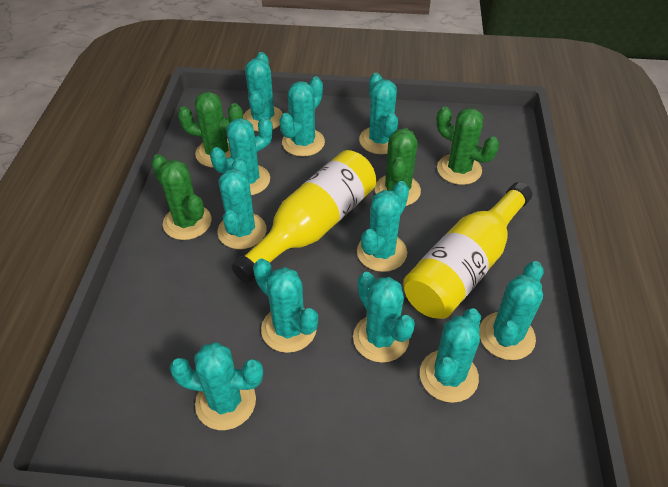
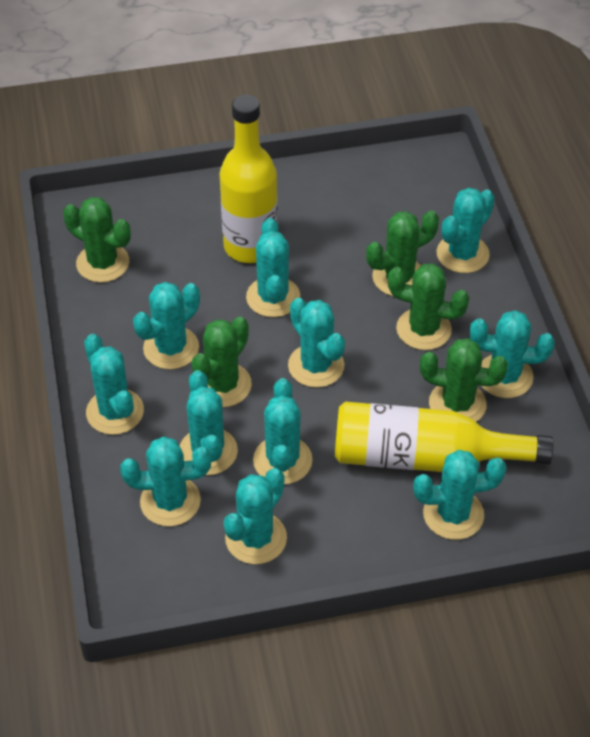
green cactus: [151,154,212,240] [178,92,243,168] [375,128,421,206] [436,106,499,185] = 4 -> [63,197,131,282] [192,317,252,407] [366,210,439,296] [388,263,469,350] [420,338,508,422] = 5

